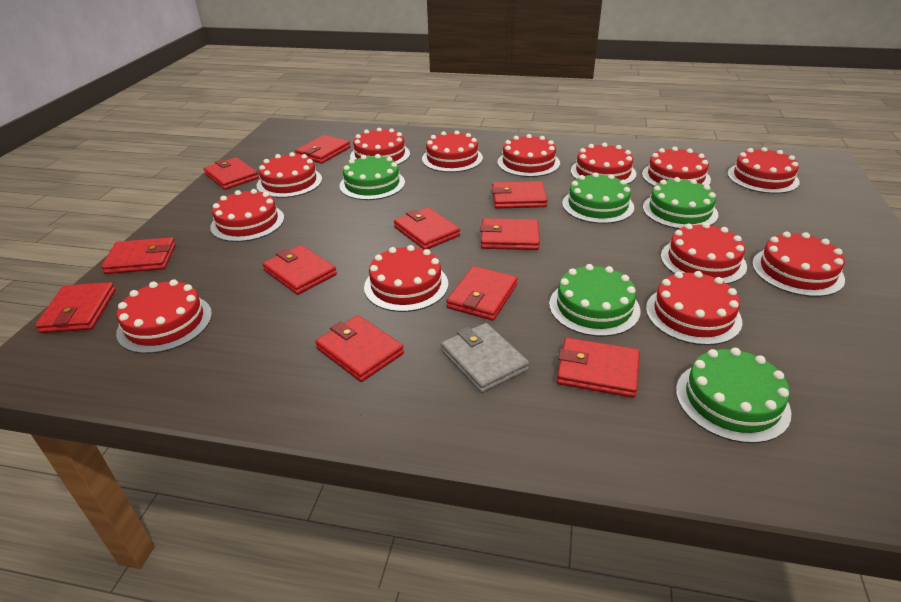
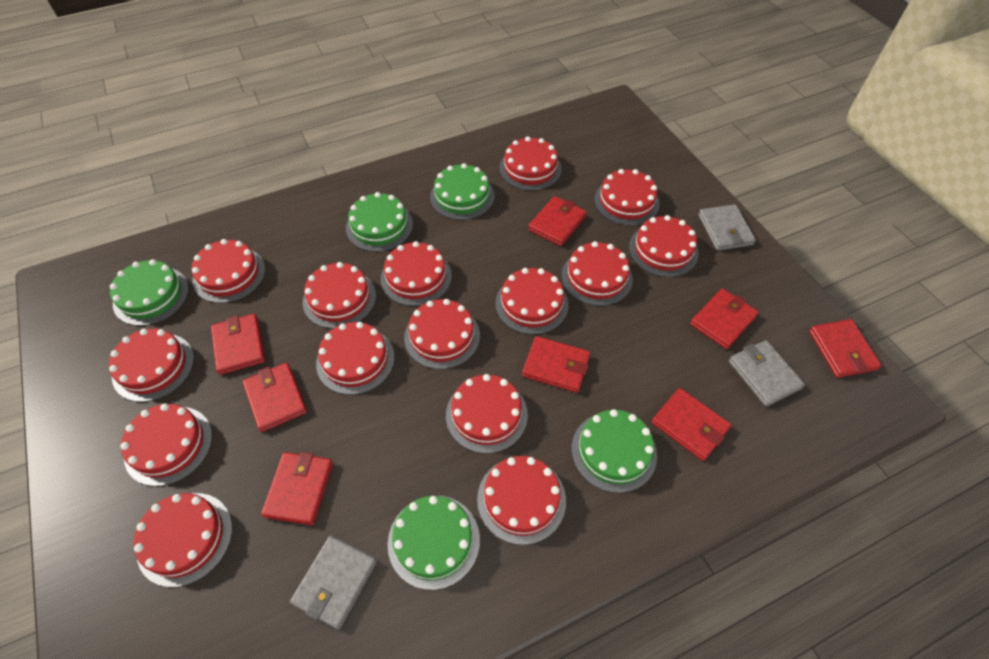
grey wallet: [441,323,529,393] = 1 -> [290,536,377,630] [698,204,756,251] [729,340,805,407] = 3
red cake: [116,279,212,354] [210,189,284,242] [256,152,322,198] [350,127,410,165] [364,245,448,312] [422,131,483,172] [497,134,560,177] [571,143,636,184] [642,147,711,186] [646,271,742,345] [661,222,747,284] [727,147,800,194] [752,232,845,297] = 13 -> [109,329,194,402] [120,403,212,486] [134,493,232,587] [192,239,265,303] [303,262,376,329] [316,322,394,395] [381,241,452,306] [404,299,480,369] [446,374,528,453] [477,456,566,545] [495,268,569,335] [499,137,562,190] [562,241,633,306] [594,169,660,225] [629,215,698,277] = 15
red wallet: [35,282,116,333] [101,237,176,274] [203,157,259,190] [263,245,337,295] [295,135,350,164] [315,315,404,382] [394,207,460,250] [446,266,518,321] [480,218,540,250] [492,181,548,209] [557,338,640,398] = 11 -> [211,314,265,375] [243,363,307,432] [261,452,333,525] [522,336,591,393] [528,196,587,246] [652,388,732,461] [690,288,759,349] [809,319,882,378] = 8

